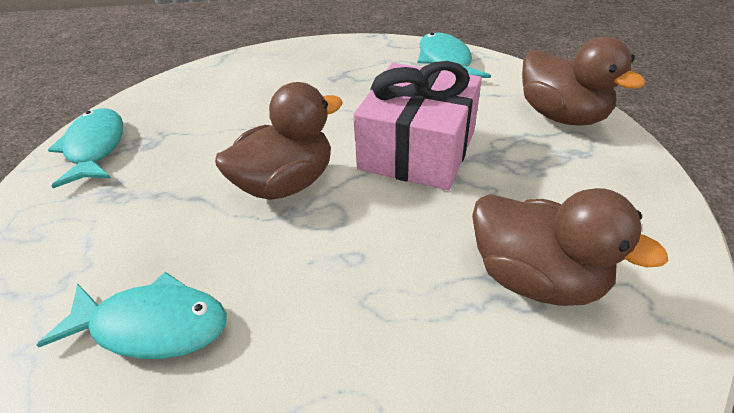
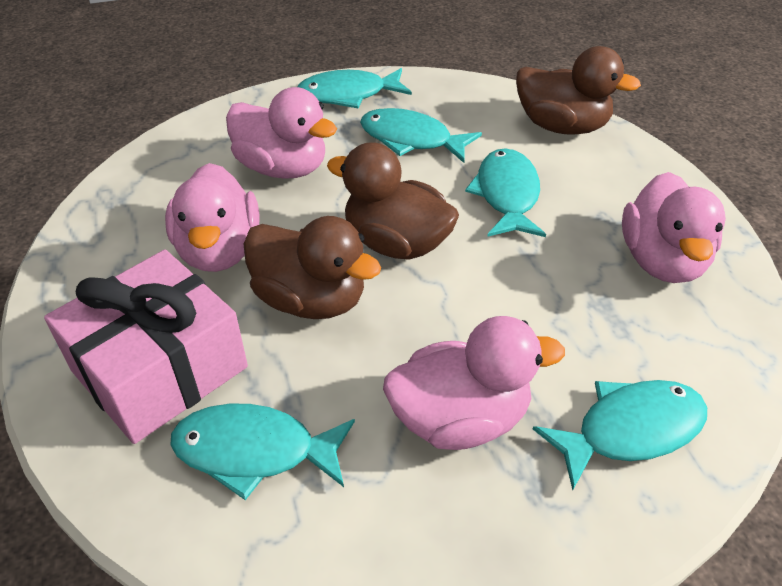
pink duck: none = 0 -> [165,163,259,272] [226,87,337,179] [383,316,565,450] [622,172,726,283] = 4
turquoise fish: [37,272,227,359] [48,108,123,188] [417,33,491,78] = 3 -> [170,404,355,500] [297,68,412,108] [360,108,482,163] [465,148,546,237] [533,380,707,490] = 5

